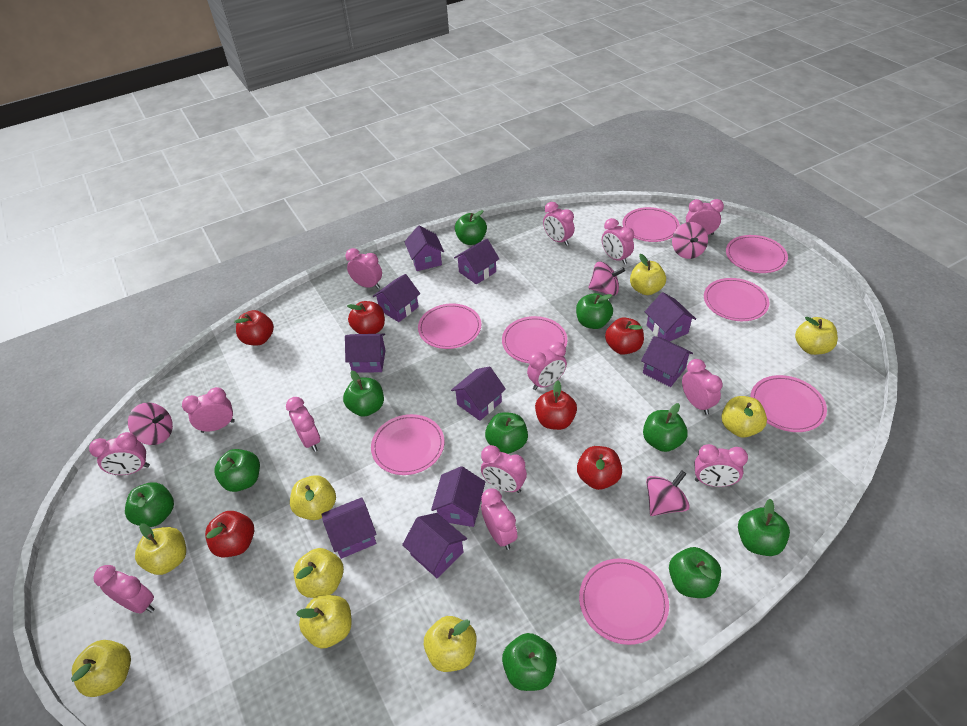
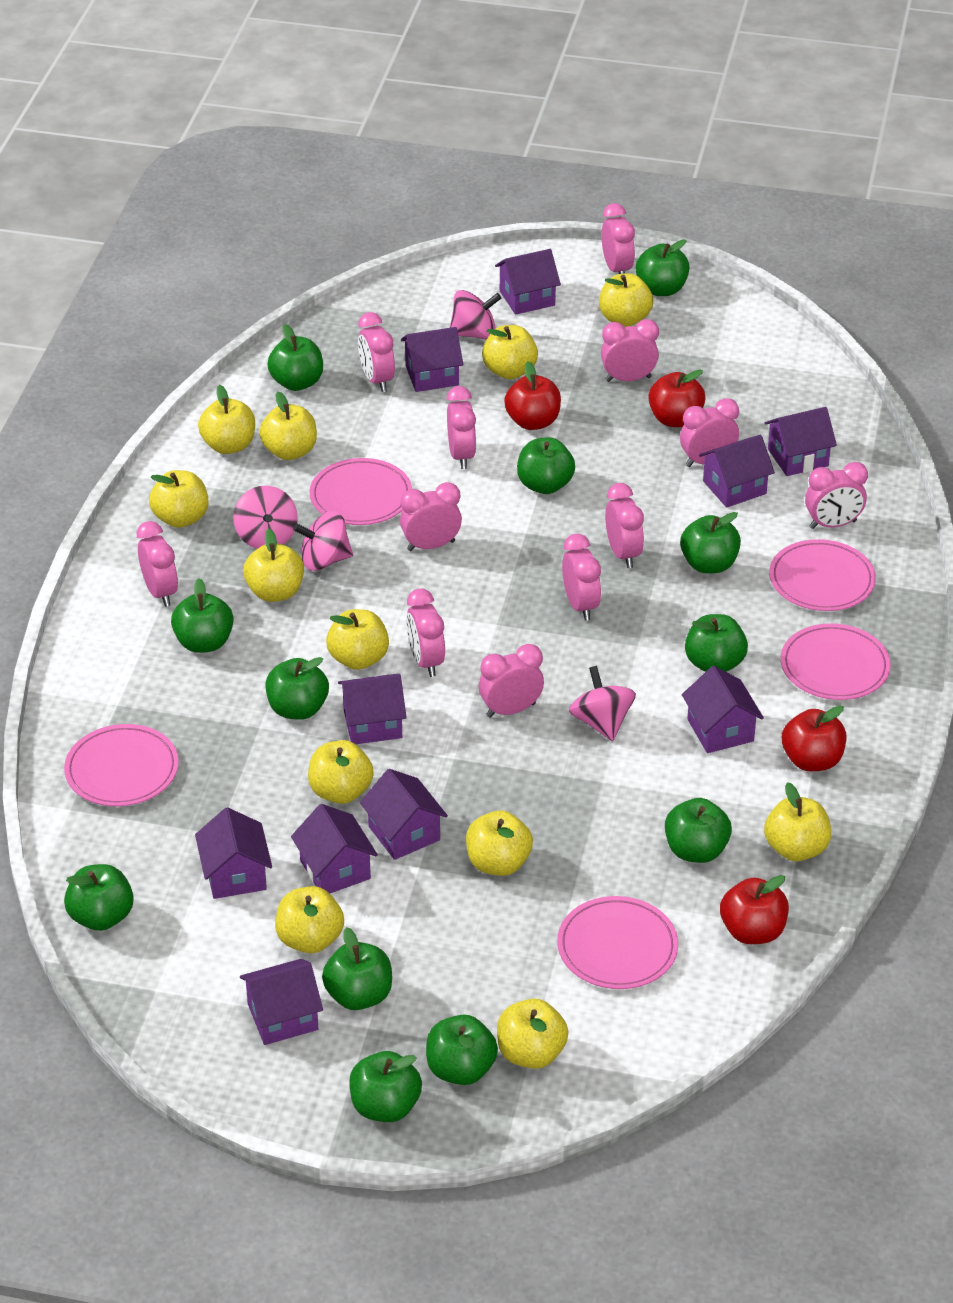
green apple: [125,482,174,527] [214,449,260,492] [343,371,384,417] [455,210,487,245] [485,412,528,454] [502,633,557,691] [576,293,613,329] [643,403,688,452] [669,547,721,598] [738,499,790,556] = 10 -> [64,864,134,931] [171,578,234,653] [265,657,329,720] [267,324,323,391] [322,927,392,1010] [349,1051,422,1122] [426,1015,498,1085] [517,437,575,494] [636,239,690,296] [665,798,732,863] [680,512,741,574] [685,614,748,672] = 12
pink clock: [89,432,150,475] [93,565,154,613] [182,387,235,433] [286,397,320,452] [346,248,382,289] [481,445,527,493] [481,488,518,550] [527,342,567,390] [543,202,575,246] [602,218,634,264] [682,359,723,415] [686,199,724,235] [694,444,748,487] = 13 -> [137,521,178,607] [358,312,395,392] [400,482,462,551] [406,589,445,677] [446,386,476,469] [479,644,544,718] [562,534,601,621] [601,319,659,382] [602,203,635,274] [605,483,644,568] [680,398,739,467] [805,462,868,529] = 12
pink plate: [371,414,444,475] [418,303,481,349] [502,316,567,363] [579,558,669,645] [622,207,680,242] [704,278,769,321] [726,235,788,273] [750,375,827,432] = 8 -> [64,724,179,806] [310,458,412,525] [557,896,678,989] [769,539,876,611] [781,623,891,700] = 5
red apple: [205,511,254,557] [234,310,274,345] [347,301,385,334] [535,380,577,430] [577,446,622,490] [605,317,644,355] = 6 -> [504,361,561,430] [648,369,706,427] [720,875,789,944] [782,705,846,771] = 4
yellow apple: [71,640,131,697] [135,523,186,575] [290,475,336,520] [294,548,344,598] [296,595,352,649] [424,616,476,672] [630,254,666,295] [722,396,767,437] [795,316,838,355] = 9 -> [149,470,208,528] [198,385,255,454] [243,529,304,602] [259,392,317,460] [275,886,344,953] [308,740,374,804] [326,609,389,670] [466,810,533,876] [482,325,538,379] [497,998,568,1069] [599,273,653,327] [764,782,831,861] = 12

